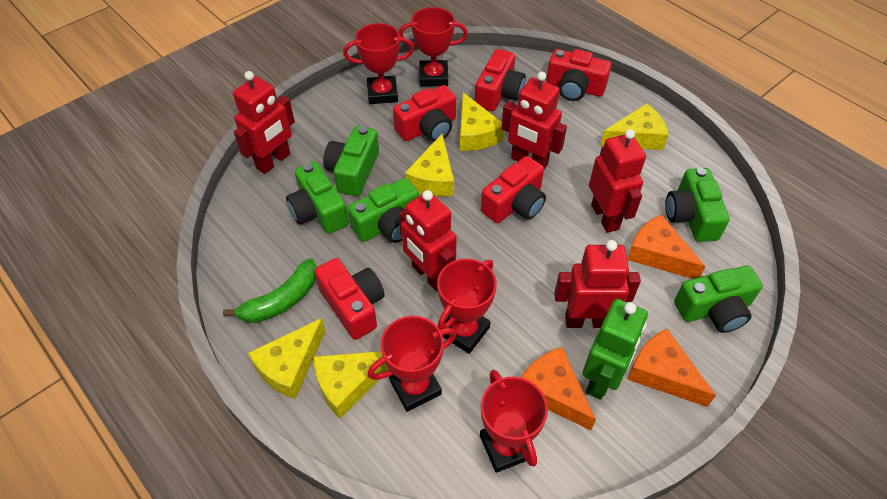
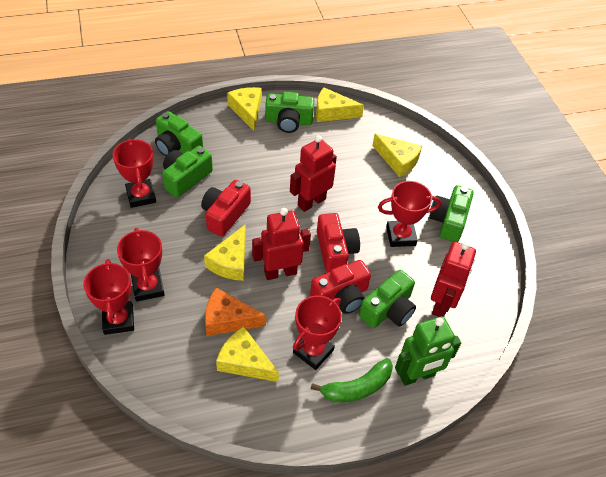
orange cheese: [521,347,596,430] [627,214,706,279] [627,329,716,407] = 3 -> [205,288,266,336] = 1
red camera: [314,258,385,340] [393,85,456,142] [475,49,526,111] [481,156,546,223] [546,49,612,101] = 5 -> [201,180,251,236] [310,260,371,314] [317,213,360,273] = 3
red robot: [233,71,295,174] [399,190,457,291] [501,72,567,169] [554,240,641,328] [589,129,646,233] = 5 -> [252,208,311,280] [290,135,337,212] [431,242,476,317] = 3

